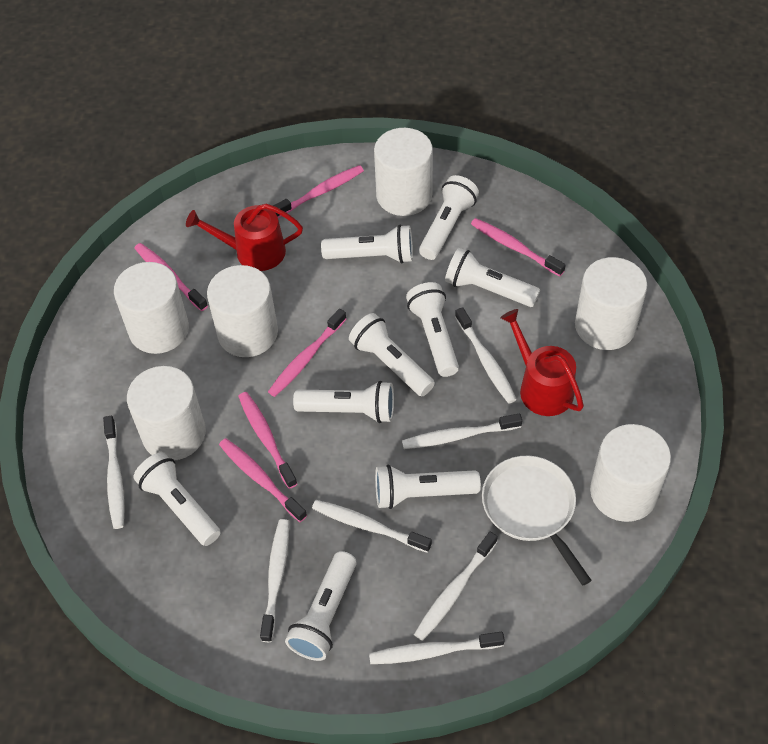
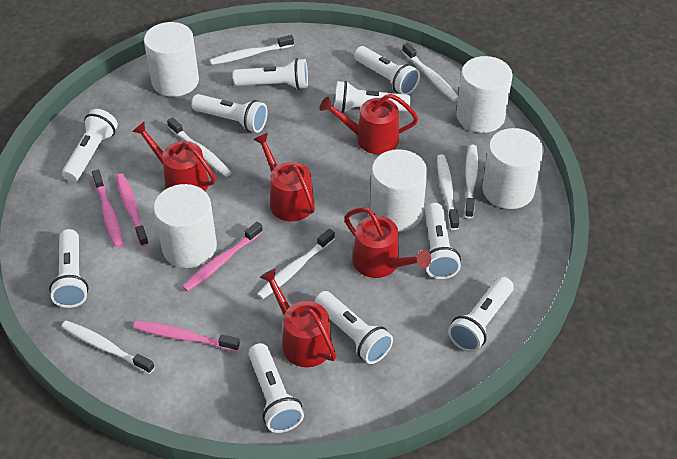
pink toothbrush: [134,243,208,311] [219,438,307,522] [238,392,297,489] [268,309,346,397] [273,165,364,218] [471,218,566,276] = 6 -> [92,170,123,248] [116,174,149,247] [133,321,240,351] [182,222,263,292] = 4
red watering can: [186,204,303,271] [500,309,584,416] = 2 -> [132,122,216,191] [253,133,315,221] [260,268,336,367] [319,94,418,154] [344,207,431,278] = 5
white cylinder: [114,262,189,354] [127,366,206,460] [207,265,278,357] [374,128,433,216] [575,257,647,350] [590,424,671,522] = 6 -> [144,22,199,97] [153,184,217,268] [370,149,427,232] [456,56,513,133] [482,128,544,209] = 5
white flashlight: [133,452,221,546] [285,551,357,661] [293,381,394,423] [321,225,413,263] [349,313,435,396] [375,465,481,509] [406,282,459,377] [419,175,479,260] [445,248,540,307] = 9 -> [49,229,89,308] [62,109,118,182] [191,94,267,133] [233,58,308,90] [248,343,304,433] [315,291,393,364] [334,81,411,113] [354,46,420,95] [425,203,461,279] [448,277,514,352] = 10
white pan: [482,456,592,585] = 1 -> none = 0

